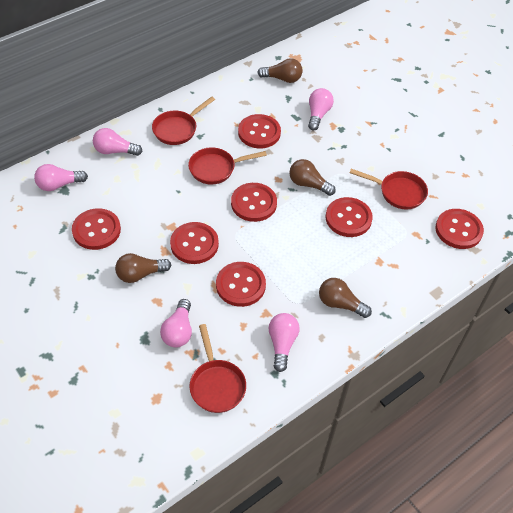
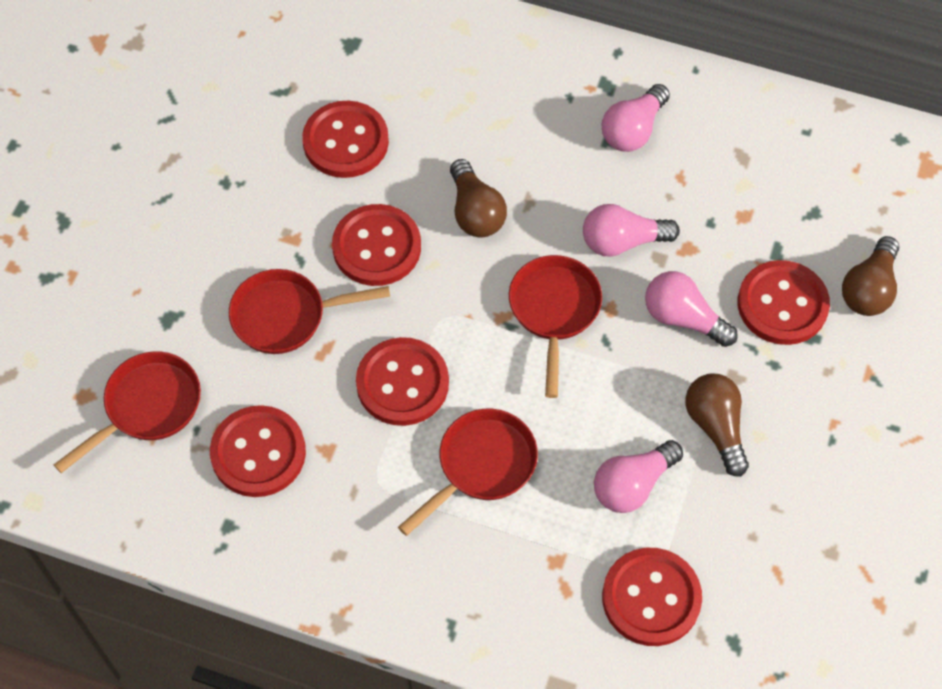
brown light bulb: [115,253,171,283] [257,58,302,83] [289,159,336,196] [319,278,372,318] = 4 -> [450,159,507,238] [685,374,749,477] [842,236,899,316] = 3
pink light bulb: [34,164,88,191] [93,128,142,156] [160,299,192,348] [268,313,300,372] [308,88,334,131] = 5 -> [583,204,680,257] [594,440,683,513] [602,84,670,152] [645,271,738,347] = 4
red button: [72,208,121,250] [170,222,219,264] [216,262,266,307] [231,183,277,222] [238,114,281,148] [326,197,373,237] [435,209,484,249] = 7 -> [210,405,306,497] [302,101,389,178] [332,204,421,286] [356,337,449,426] [602,548,702,646] [738,260,830,345] = 6

